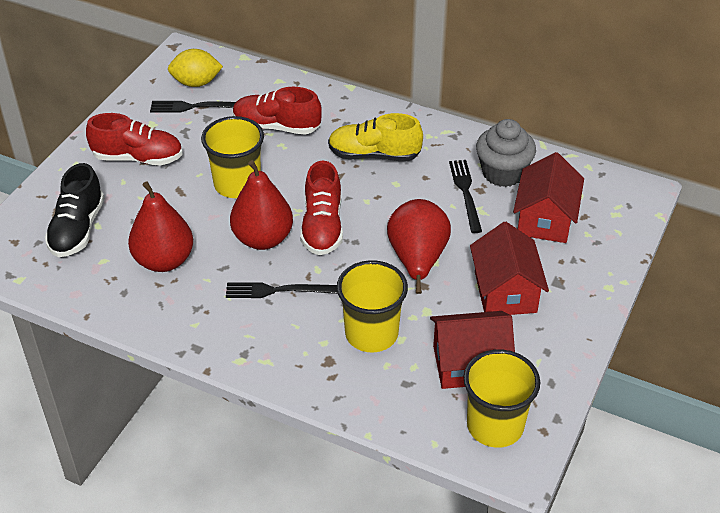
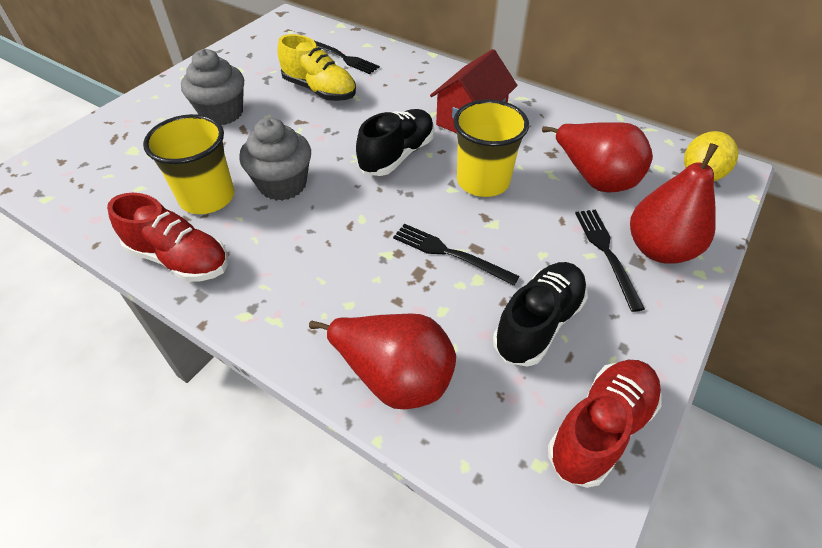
black shoe: [45,163,104,257] = 1 -> [356,109,434,176] [493,262,588,367] = 2
grey cupcake: [476,119,536,187] = 1 -> [181,49,244,125] [239,117,311,201] = 2
red house: [430,311,515,389] [470,222,549,315] [513,152,584,243] = 3 -> [430,49,518,133] = 1
red shoe: [86,113,183,166] [233,87,322,135] [300,160,343,255] = 3 -> [107,193,228,282] [548,360,662,488] = 2
yellow cup: [201,116,264,198] [337,260,408,352] [463,350,540,448] = 3 -> [143,114,234,214] [453,99,529,197] = 2

